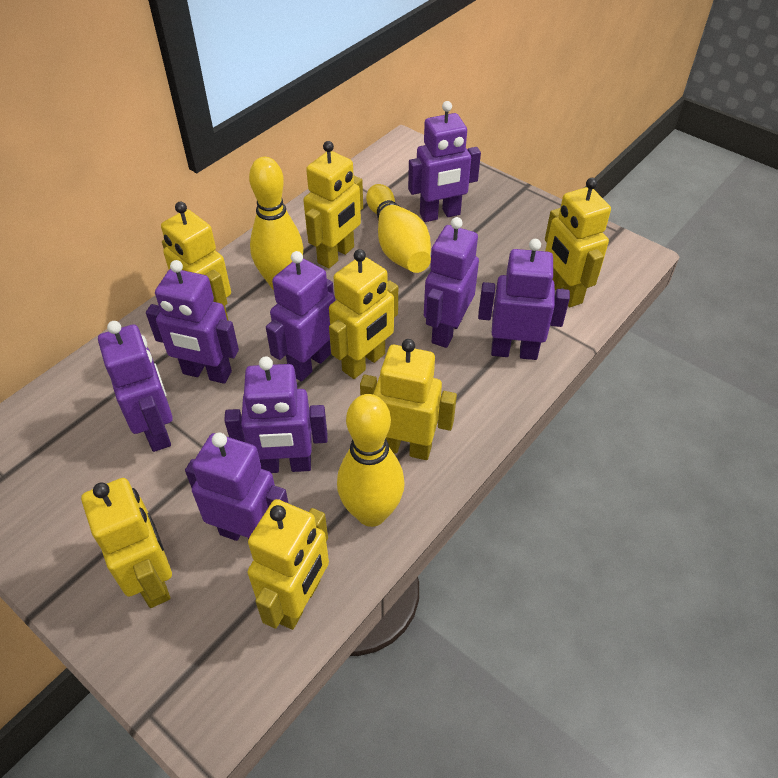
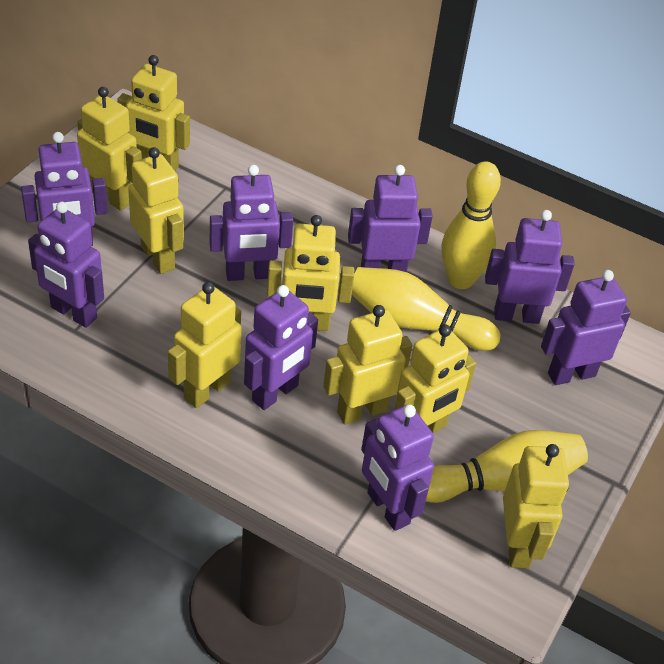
yellow robot: [81,478,172,608] [161,202,231,321] [247,499,329,630] [303,141,363,269] [329,249,398,379] [360,339,457,460] [545,178,611,307] = 7 -> [77,87,142,211] [117,55,190,171] [128,147,184,274] [168,282,242,408] [267,215,354,331] [323,305,412,425] [394,324,476,433] [503,444,569,568] = 8

